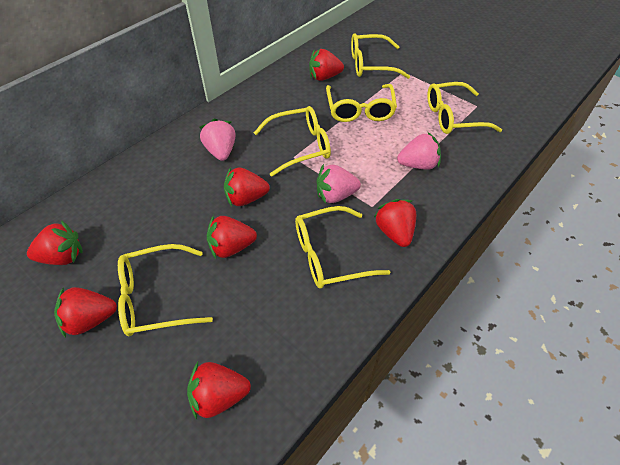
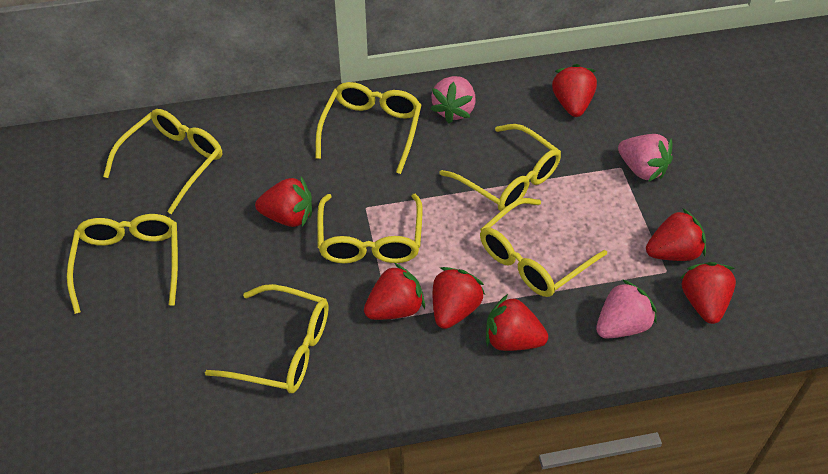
yellow glasses: [118,244,213,336] [254,106,331,177] [295,206,390,288] [326,84,397,122] [351,33,410,79] [427,82,502,134] = 6 -> [67,214,178,314] [103,109,222,214] [205,284,329,393] [315,82,421,174] [317,194,422,263] [439,124,561,211] [480,198,607,297] = 7

